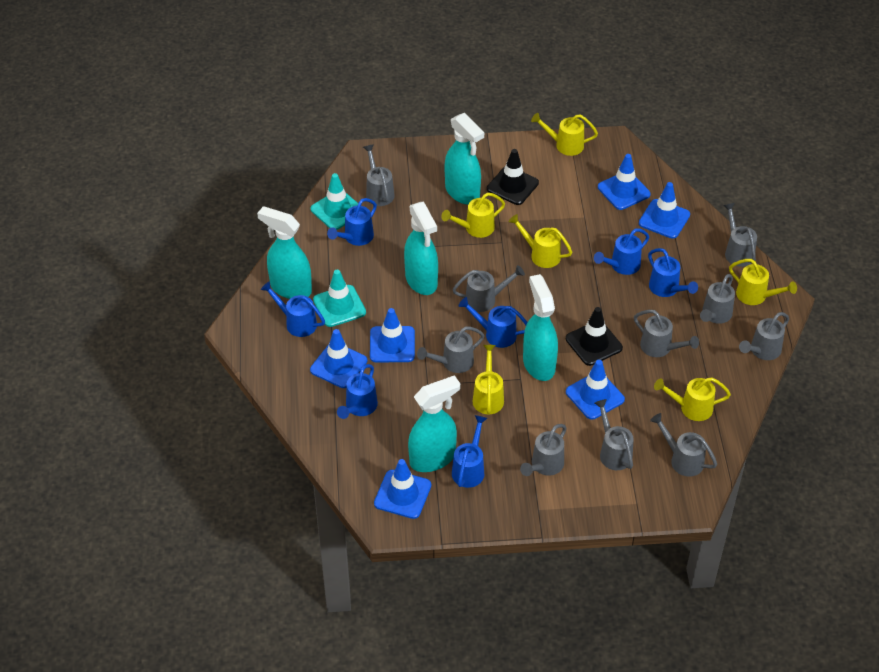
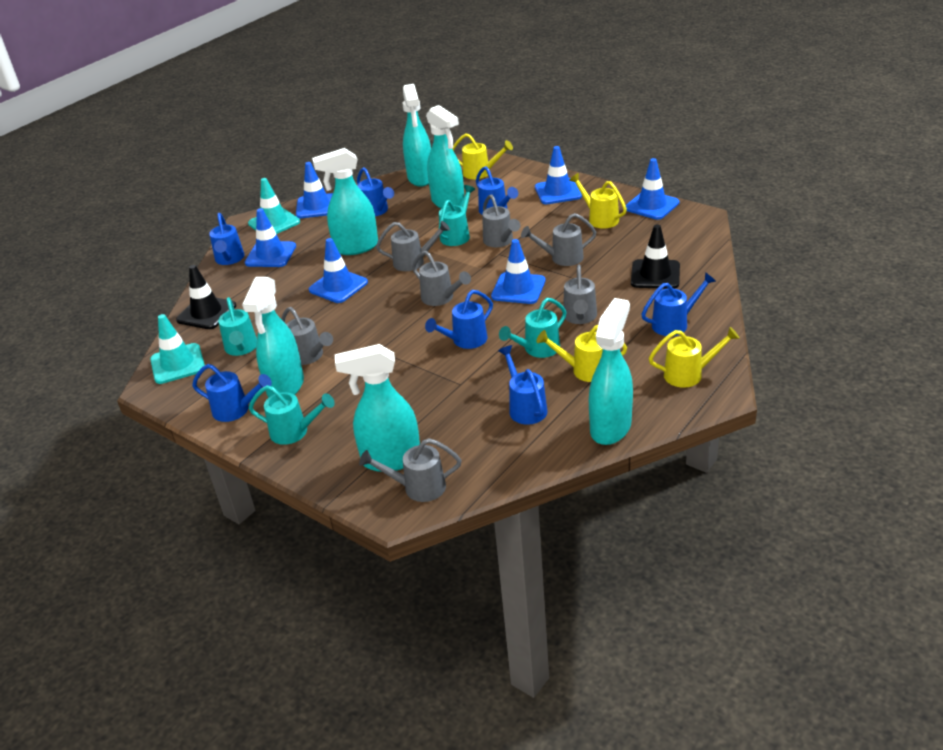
grey watering can: [363,144,395,206] [417,326,485,373] [452,265,525,312] [520,424,566,476] [595,399,634,470] [634,310,699,357] [650,413,717,477] [700,274,735,324] [723,203,757,267] [739,312,789,360] = 10 -> [281,307,333,365] [359,438,462,502] [376,221,450,271] [412,251,471,306] [482,194,520,247] [521,213,597,266] [563,265,597,324] = 7
turquoise spray bottle: [257,206,312,299] [404,201,438,295] [408,375,460,472] [445,113,484,205] [523,274,558,381] = 5 -> [242,277,304,398] [312,148,378,255] [335,344,420,472] [402,84,431,187] [426,105,465,209] [589,298,633,445] = 6
turquoise watering can: none = 0 -> [218,297,257,356] [249,385,335,445] [439,185,475,246] [499,298,567,358] = 4
yellow watering can: [441,193,505,238] [472,345,504,414] [508,214,572,268] [531,113,598,156] [654,377,731,421] [729,259,797,305] = 6 -> [452,133,513,179] [536,325,627,382] [569,173,627,229] [649,327,740,388] = 4

